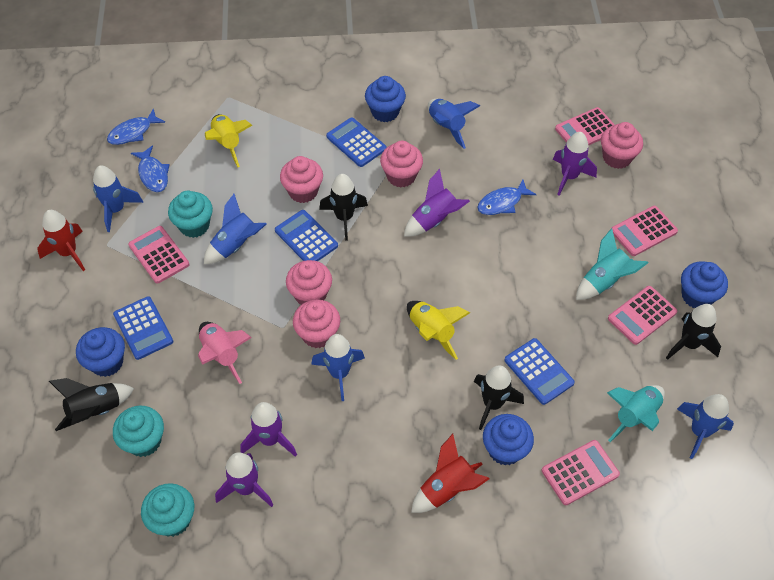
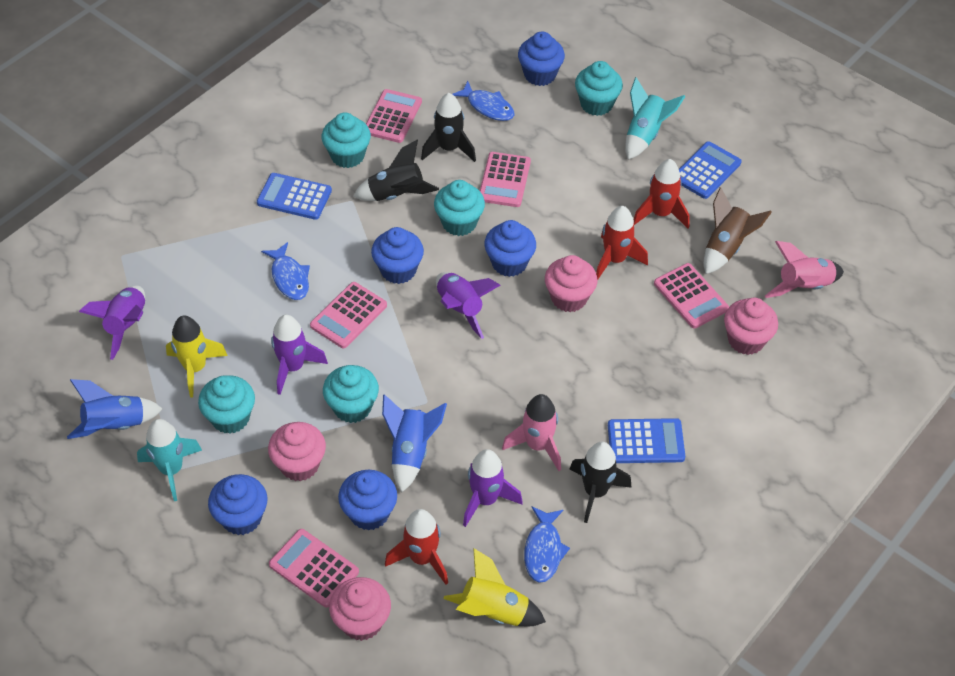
black rocket: [49,378,134,431] [319,174,368,241] [474,365,524,430] [666,304,721,360] = 4 -> [353,140,439,201] [421,93,476,162] [569,442,632,523] = 3
blue calculator: [113,296,173,360] [275,210,338,261] [326,117,387,167] [504,338,575,405] = 4 -> [257,173,332,220] [608,418,685,463] [679,141,742,199] = 3
blue cupcake: [76,327,125,377] [365,76,406,122] [483,414,534,466] [681,262,728,308] = 4 -> [208,474,267,535] [338,470,397,531] [371,227,424,284] [484,220,536,277] [518,31,565,86] = 5
blue rocket: [93,165,144,232] [204,194,267,264] [311,334,365,401] [428,99,480,149] [677,394,734,459] = 5 -> [67,379,163,439] [382,394,447,492] = 2
brown rocket: none = 0 -> [704,187,772,274] = 1
pink cupcake: [280,156,323,203] [286,260,332,305] [293,299,340,348] [380,141,423,188] [601,122,643,169] = 5 -> [268,422,326,481] [329,577,391,641] [545,255,597,312] [724,298,778,355] = 4
pink rocket: [198,322,252,384] = 1 -> [502,394,561,471] [765,241,844,298] = 2
red rocket: [37,210,85,271] [411,434,490,513] = 2 -> [385,509,448,585] [596,206,648,280] [634,159,690,228] = 3
turquoise cupcake: [113,406,164,457] [141,483,194,537] [168,191,213,238] = 3 -> [198,375,255,434] [322,112,371,168] [323,365,379,423] [434,180,485,236] [575,61,623,116] = 5

